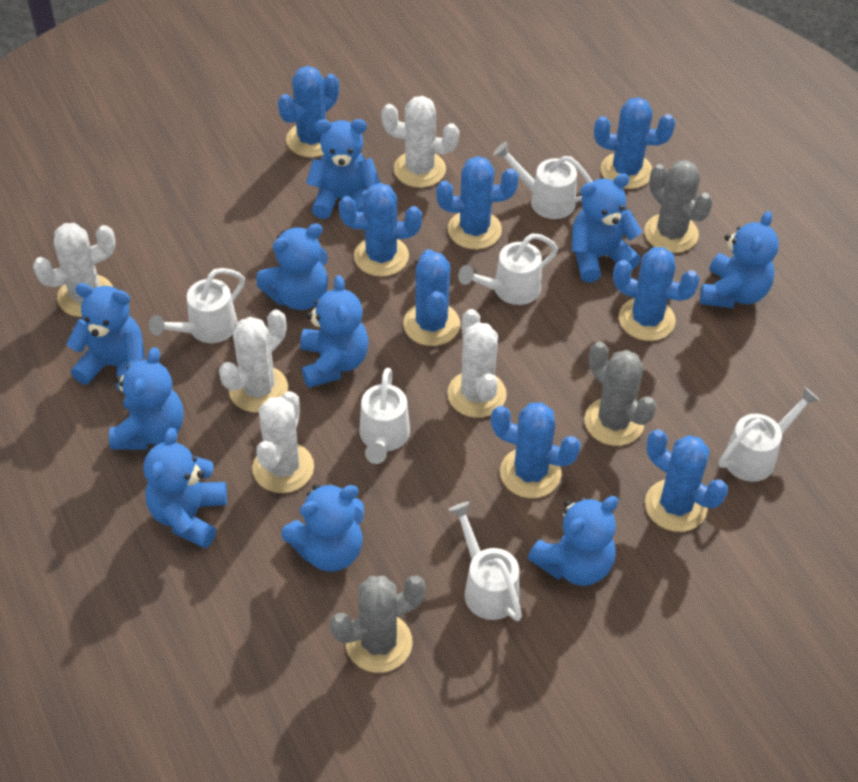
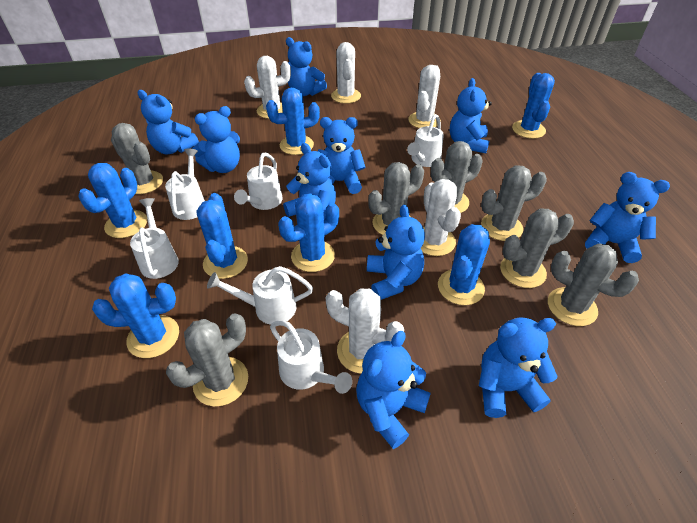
blue cactus: [278,66,339,157] [339,183,422,277] [403,249,460,346] [436,156,519,249] [491,402,581,498] [594,97,675,189] [613,247,700,341] [645,429,728,532] = 8 -> [78,163,147,238] [92,273,179,358] [196,193,248,279] [266,88,320,155] [278,193,339,272] [438,224,490,305] [512,73,555,139] = 7
grey cactus: [330,576,426,673] [584,342,657,446] [644,160,713,253] = 3 -> [111,123,163,194] [166,313,248,407] [368,162,424,235] [431,141,483,213] [481,165,547,241] [500,208,574,288] [548,243,639,326] = 7

